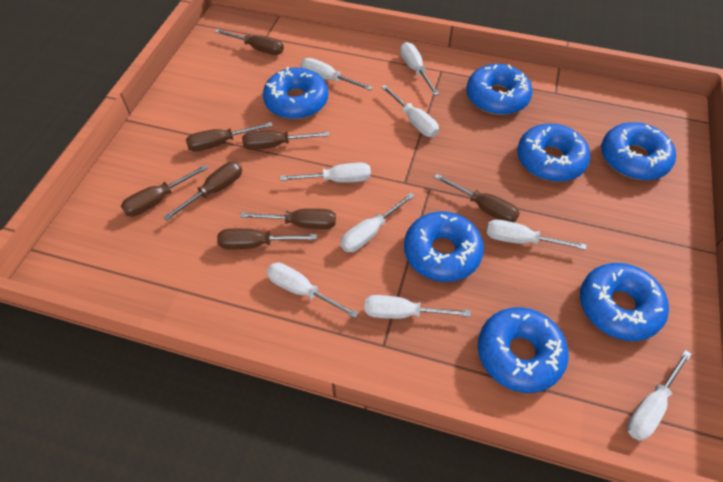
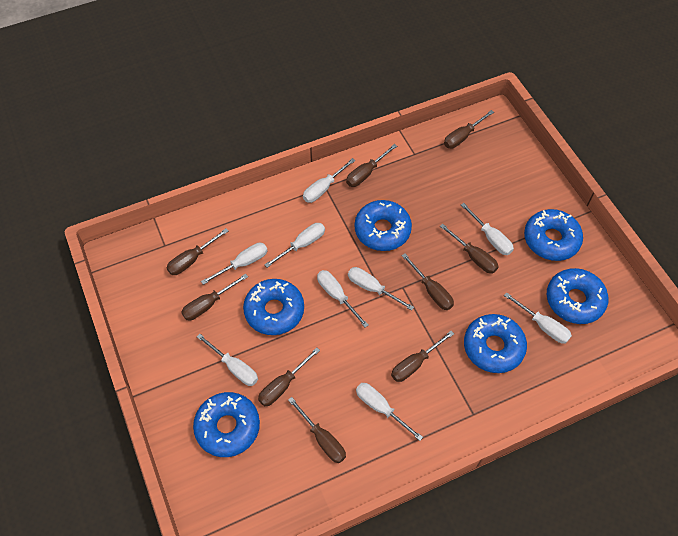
blue donut: [263,67,328,119] [404,212,484,282] [466,64,532,115] [478,307,568,393] [517,124,590,182] [580,263,669,341] [601,122,676,180] = 7 -> [193,392,260,457] [243,279,304,335] [354,200,412,251] [464,314,527,373] [524,209,583,261] [547,268,608,324] = 6
brown screwdriver: [121,165,208,216] [163,162,242,221] [186,122,273,151] [214,29,284,55] [217,228,317,249] [240,208,336,229] [242,130,330,150] [434,174,520,223] = 8 -> [167,228,229,275] [181,274,248,320] [258,347,320,406] [288,397,346,463] [346,144,397,187] [391,331,454,382] [402,253,454,310] [440,224,499,274] [444,110,494,149] = 9

